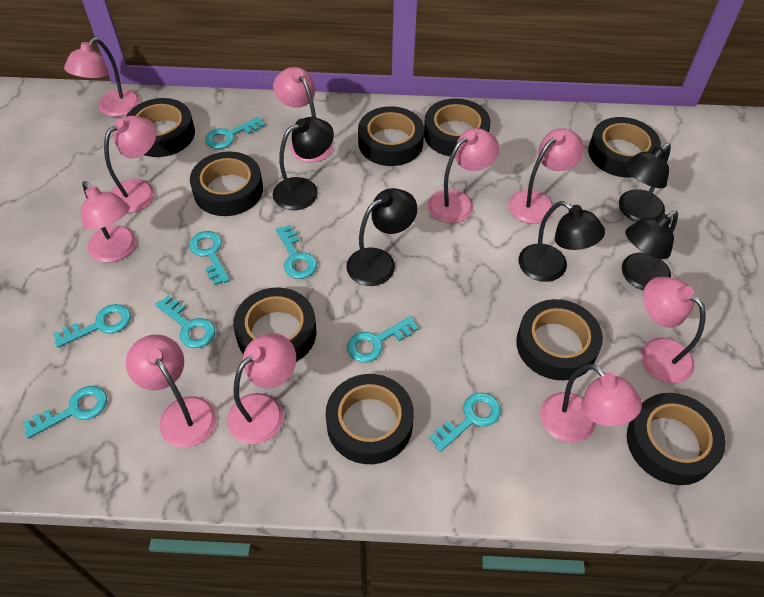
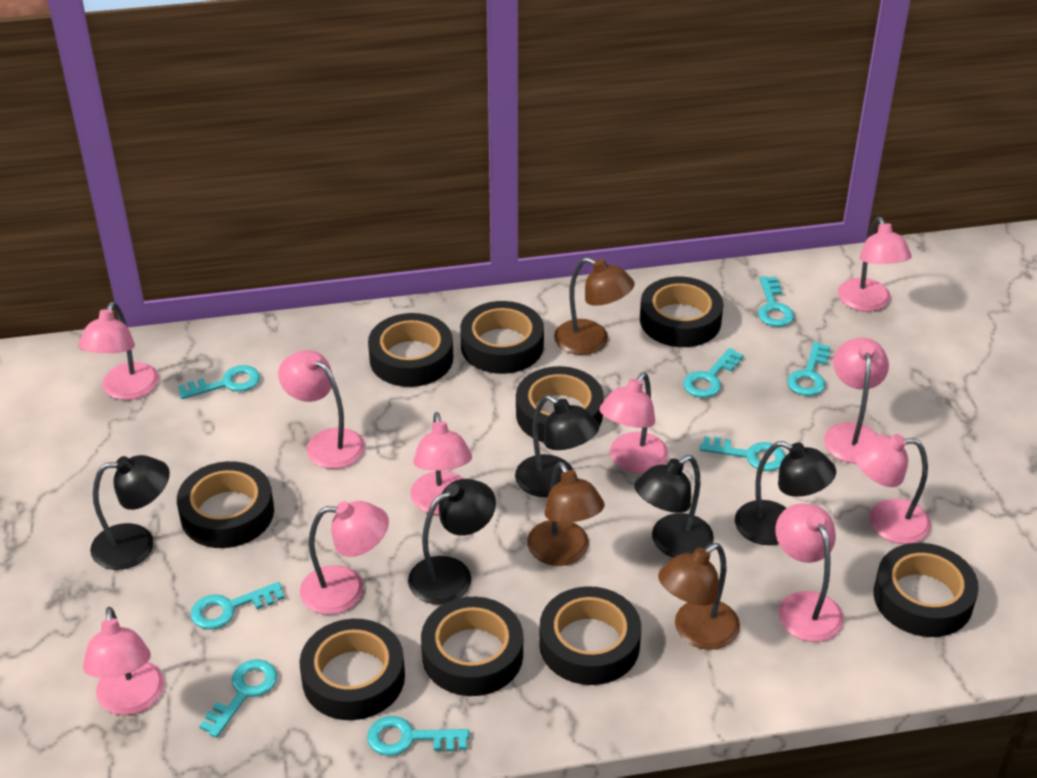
brown lamp: none = 0 -> [527,462,605,566] [554,257,635,355] [658,543,740,650] = 3

